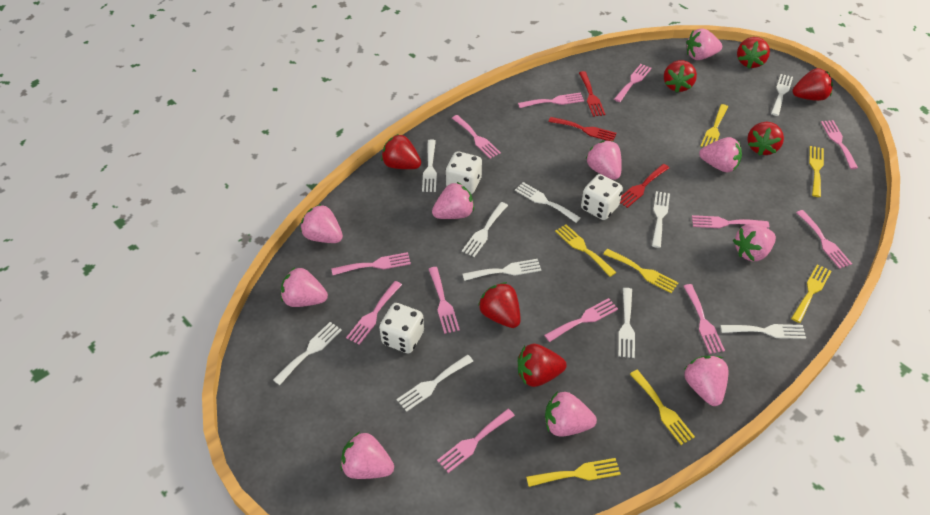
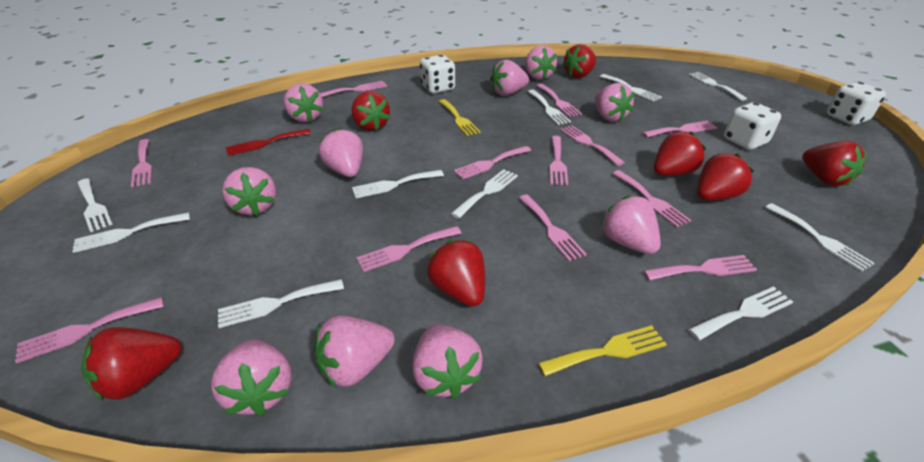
red fork: [549,117,617,141] [579,71,605,117] [620,164,669,208] = 3 -> [226,129,311,156] = 1
yellow fork: [526,458,621,487] [555,224,616,277] [604,249,678,293] [630,370,695,445] [700,104,728,147] [791,264,831,323] [809,146,824,197] = 7 -> [439,99,481,136] [538,325,667,376] = 2

